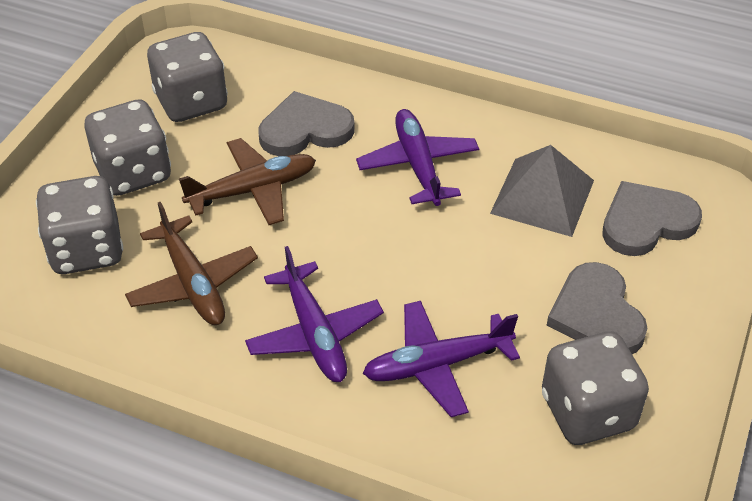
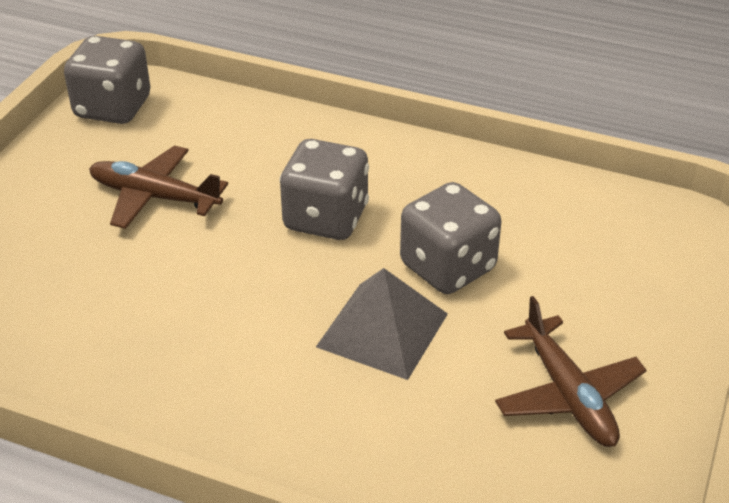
grey dice: [36,176,123,274] [85,100,171,196] [147,32,228,122] [542,331,649,445] = 4 -> [64,36,150,124] [280,139,369,240] [400,182,502,294] = 3
grey heart: [258,91,355,156] [547,262,647,354] [602,181,702,256] = 3 -> none = 0
purple plane: [245,246,384,382] [356,109,479,206] [363,301,520,417] = 3 -> none = 0

